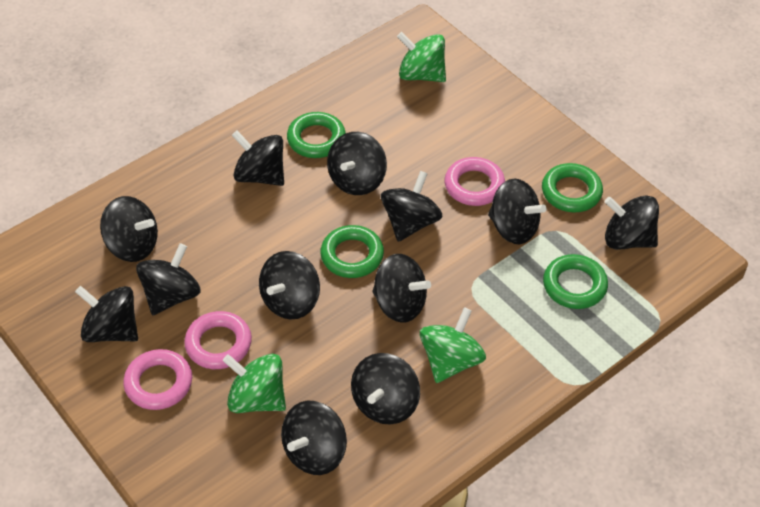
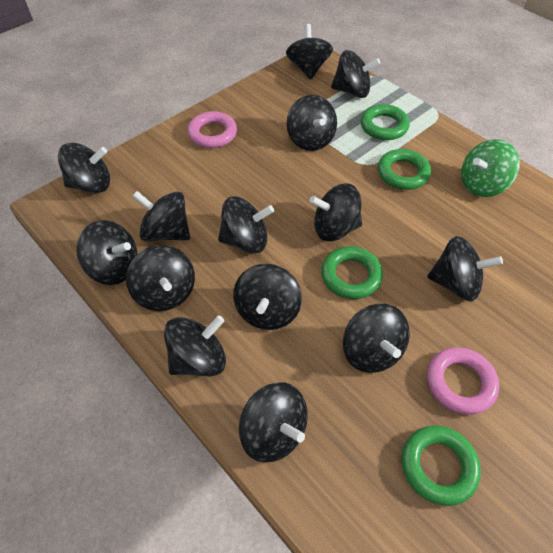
black spinning top: [75,286,138,342] [100,196,158,262] [136,243,201,315] [232,131,284,186] [259,251,320,319] [281,401,347,475] [327,132,387,195] [351,353,420,424] [372,254,431,323] [381,171,443,242] [488,178,546,244] [605,196,659,250] = 12 -> [58,143,110,193] [76,220,137,285] [126,245,195,311] [132,191,190,241] [164,315,226,377] [218,196,274,253] [233,264,302,330] [239,382,308,463] [286,24,333,80] [287,95,337,151] [310,183,362,241] [331,50,380,98] [343,304,410,373] [427,236,503,301] = 14
green spinning top: [223,354,286,413] [397,32,446,82] [420,307,486,383] = 3 -> [461,139,520,197] = 1
pink ring: [123,349,192,410] [184,311,252,369] [445,157,505,206] = 3 -> [187,111,237,148] [427,347,499,415] = 2

